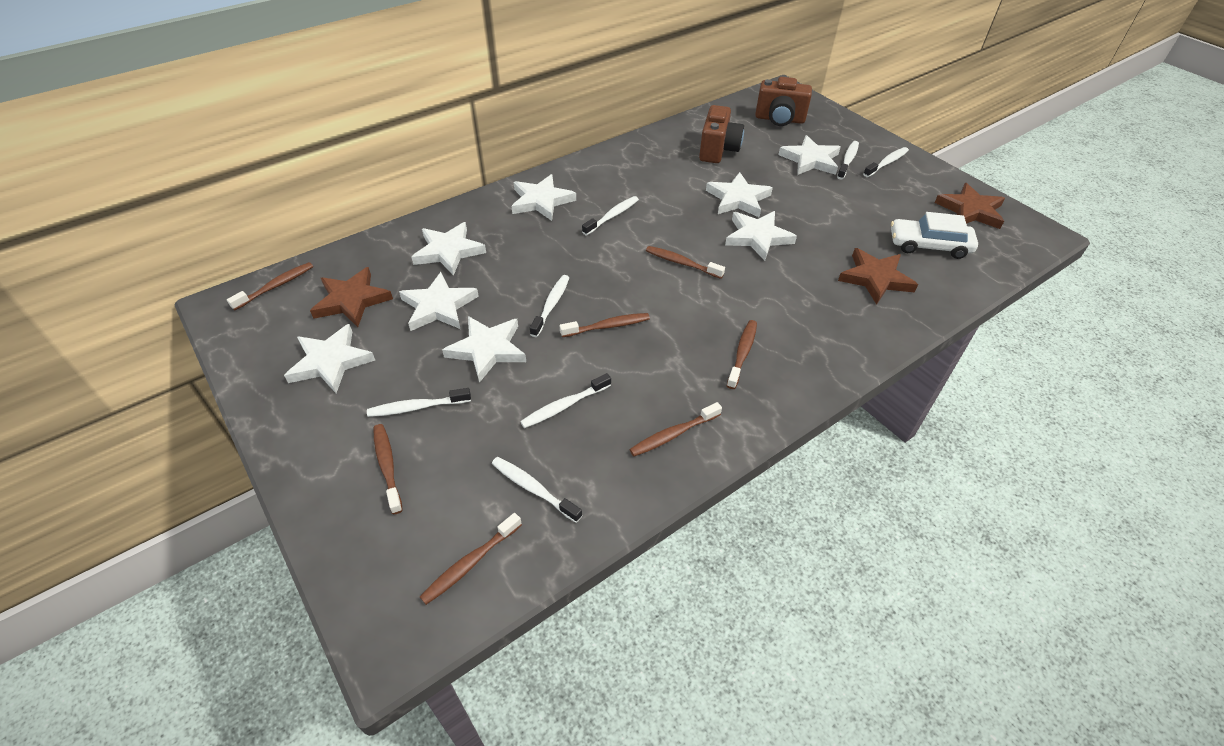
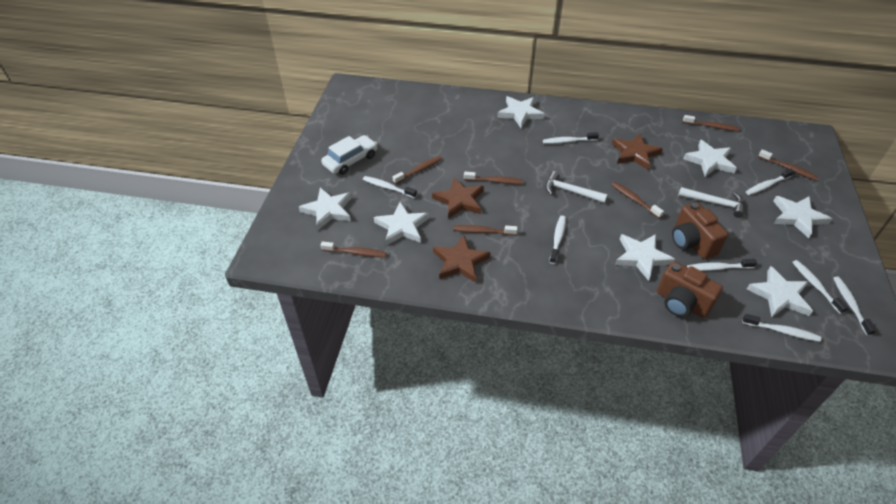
white hammer: none = 0 -> [545,171,608,203] [678,187,744,218] = 2
white star: [284,324,375,393] [399,272,479,331] [411,222,486,276] [442,316,526,383] [511,174,576,221] [706,172,773,217] [725,211,797,261] [778,135,841,175] = 8 -> [299,188,352,230] [374,202,429,245] [497,96,545,128] [615,234,675,281] [683,140,737,177] [747,266,813,318] [773,196,832,238] = 7
white toothbrush: [367,388,471,417] [492,457,582,523] [520,373,611,428] [530,275,569,337] [582,196,639,235] [837,141,859,180] [863,147,909,177] = 7 -> [363,176,417,198] [543,132,599,144] [549,216,566,264] [687,259,757,271] [742,314,821,342] [746,168,794,195] [792,260,849,314] [833,277,877,336] = 8

